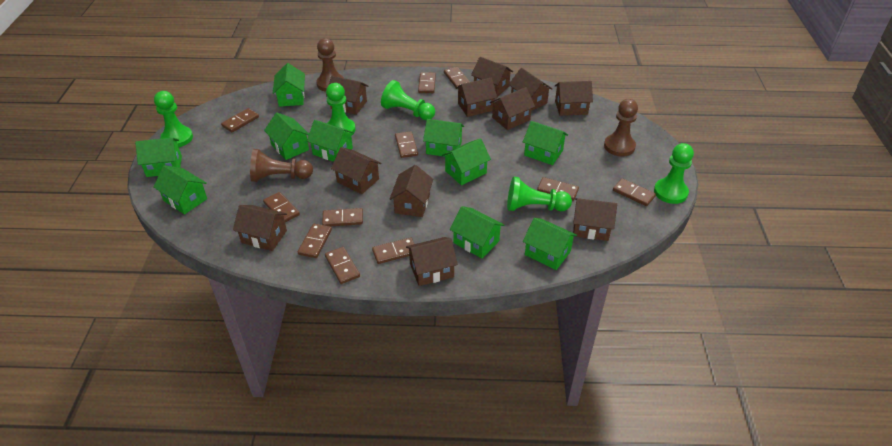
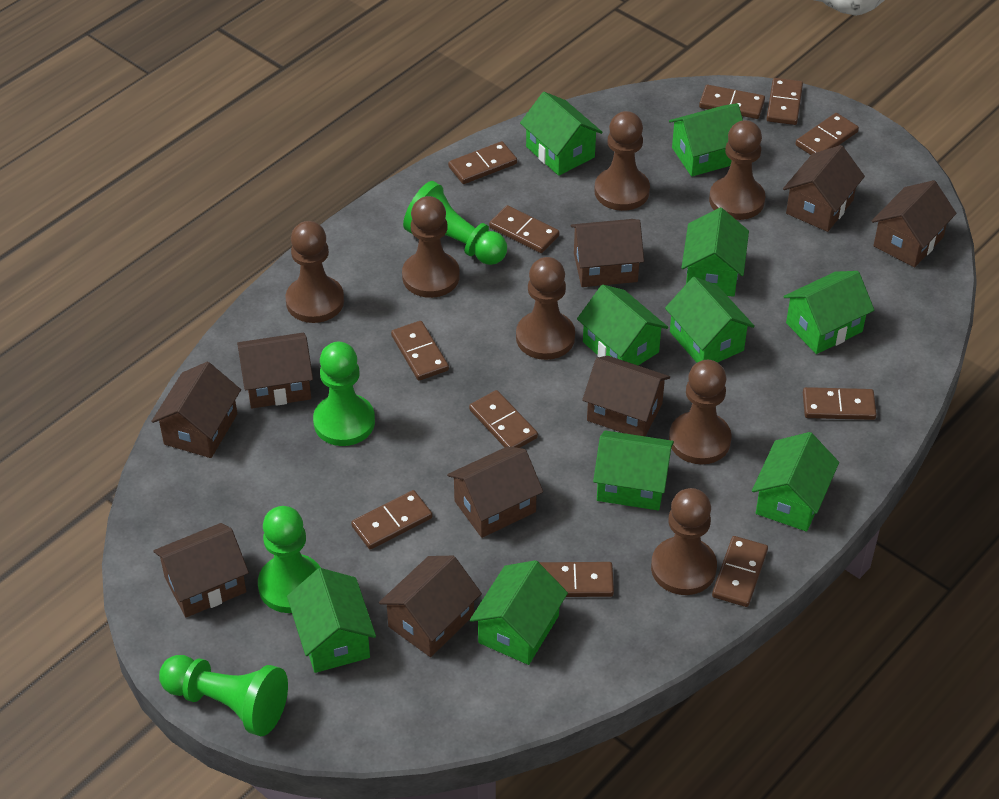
brown house: [233,205,287,251] [326,76,368,115] [331,147,381,194] [390,165,433,217] [406,237,458,286] [456,78,497,117] [471,57,513,97] [490,87,535,130] [508,68,552,111] [555,81,593,116] [573,198,617,241] = 11 -> [151,362,241,458] [153,523,249,618] [237,333,313,408] [379,556,482,657] [447,446,543,538] [571,219,644,287] [582,356,670,436] [783,145,865,232] [872,180,956,268] = 9
brown pawn: [250,149,313,182] [316,38,344,92] [604,99,638,156] = 3 -> [285,221,344,323] [402,196,460,298] [516,257,575,360] [594,111,650,211] [651,488,717,595] [669,360,732,464] [709,120,765,220] = 7
green pawn: [154,91,193,147] [326,83,356,136] [381,80,435,120] [507,176,572,211] [654,143,694,204] = 5 -> [159,655,288,736] [258,506,321,613] [313,342,375,446] [403,181,507,265] = 4

